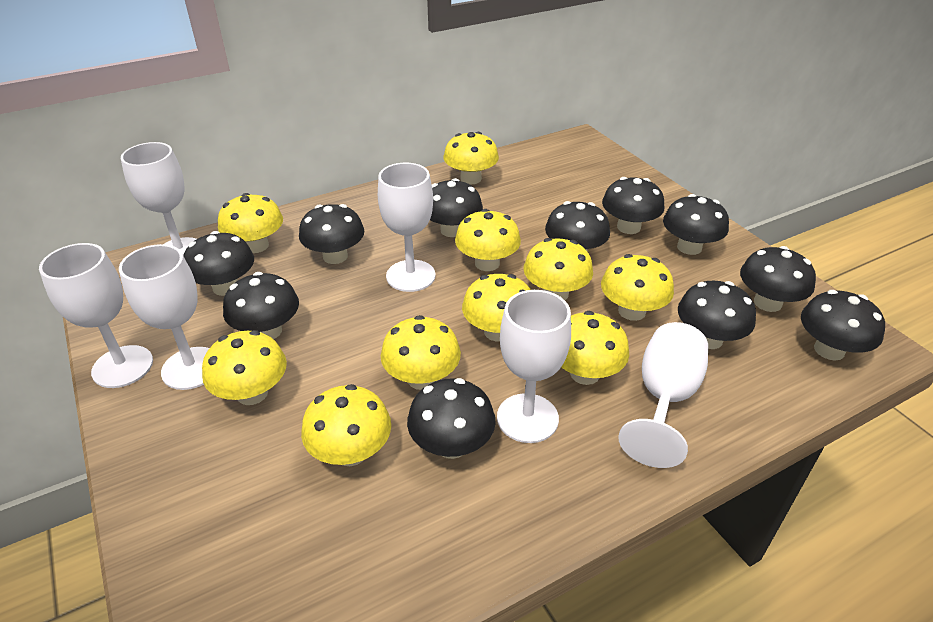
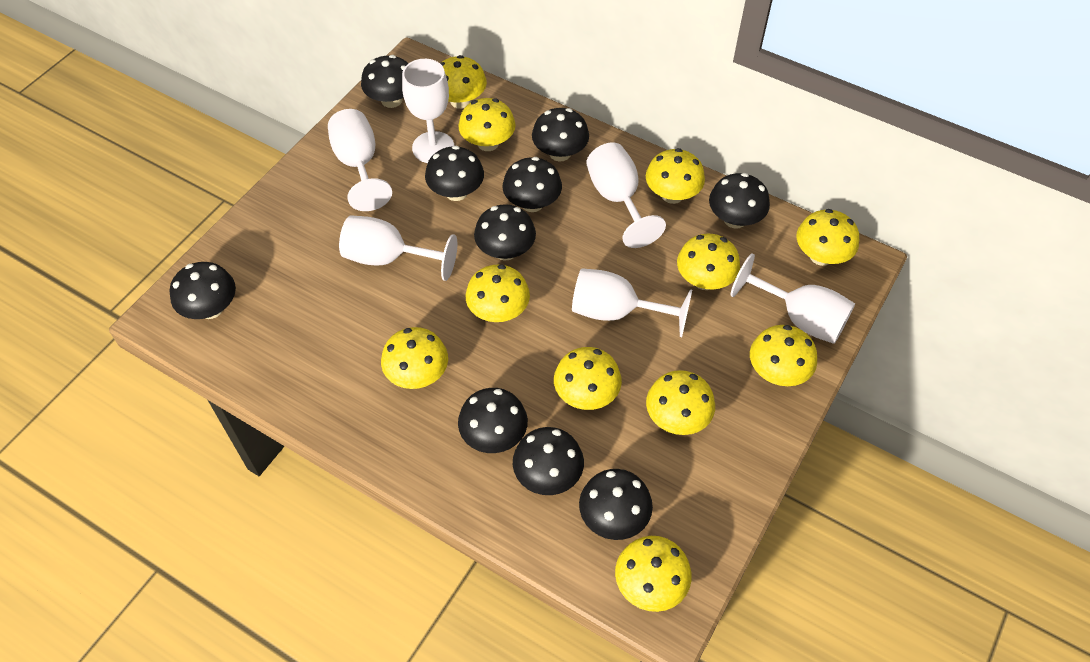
black mushroom: [183,231,254,296] [223,272,299,339] [299,204,364,264] [407,378,496,459] [430,178,483,237] [545,201,610,251] [602,177,665,234] [663,194,729,255] [678,281,756,349] [740,246,816,312] [801,290,885,360] = 11 -> [170,262,236,319] [361,55,409,108] [425,146,484,201] [458,388,528,453] [474,204,536,260] [503,157,562,212] [513,427,584,495] [532,108,589,162] [579,469,653,540] [709,173,770,229] = 10
yellow mushroom: [202,330,287,405] [218,193,283,253] [301,384,391,466] [381,315,461,390] [444,132,499,184] [455,209,521,271] [462,274,531,341] [523,238,593,300] [561,311,629,385] [601,254,674,321] = 10 -> [381,327,448,389] [440,55,487,109] [458,98,516,151] [466,264,530,322] [554,347,622,410] [615,536,692,612] [646,148,705,204] [646,370,715,435] [677,234,740,290] [750,325,817,386] [797,209,859,266] = 11

